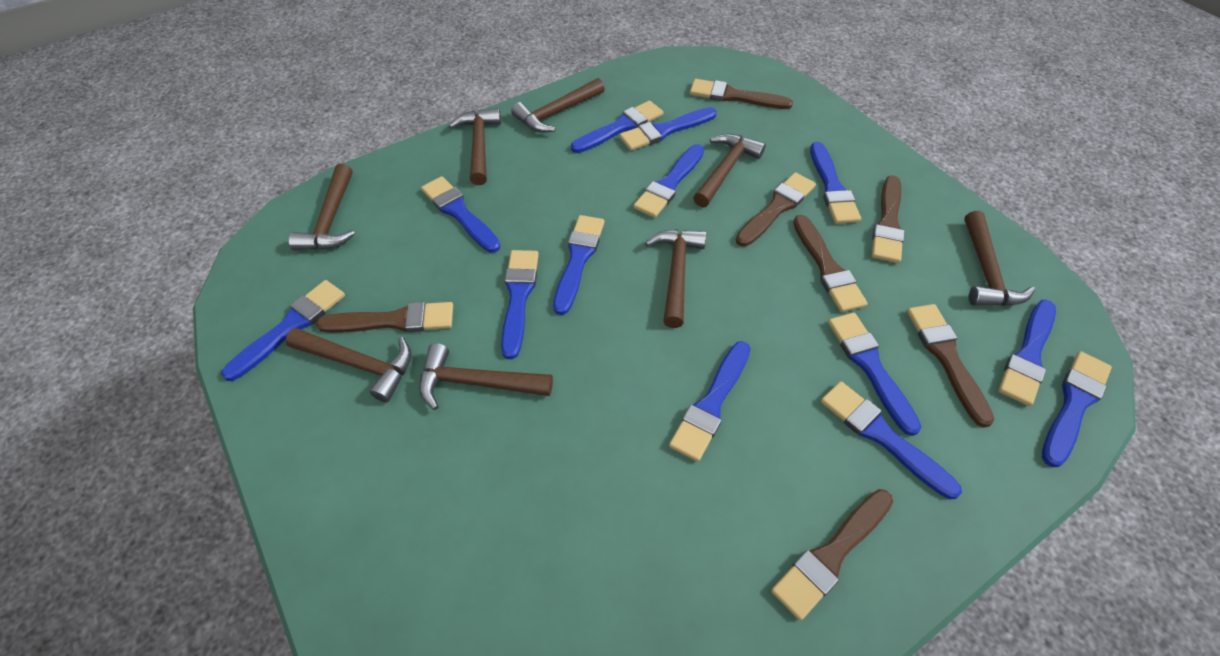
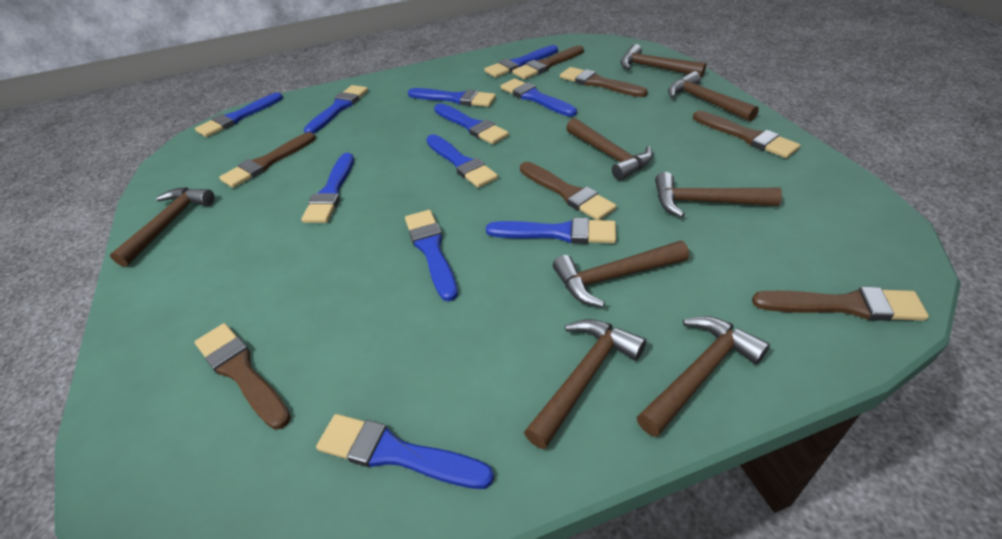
blue brush: [221,280,345,381] [421,176,501,253] [501,250,539,359] [553,215,604,315] [571,101,664,153] [619,107,717,151] [633,144,704,218] [669,341,751,462] [810,142,861,224] [821,381,962,499] [828,312,921,436] [998,300,1056,406] [1042,351,1112,467] = 13 -> [195,93,283,137] [301,153,354,223] [304,85,368,133] [316,414,494,489] [405,210,458,301] [408,88,496,107] [426,134,498,188] [434,103,509,144] [484,45,558,78] [486,218,616,244] [501,78,577,117] = 11

